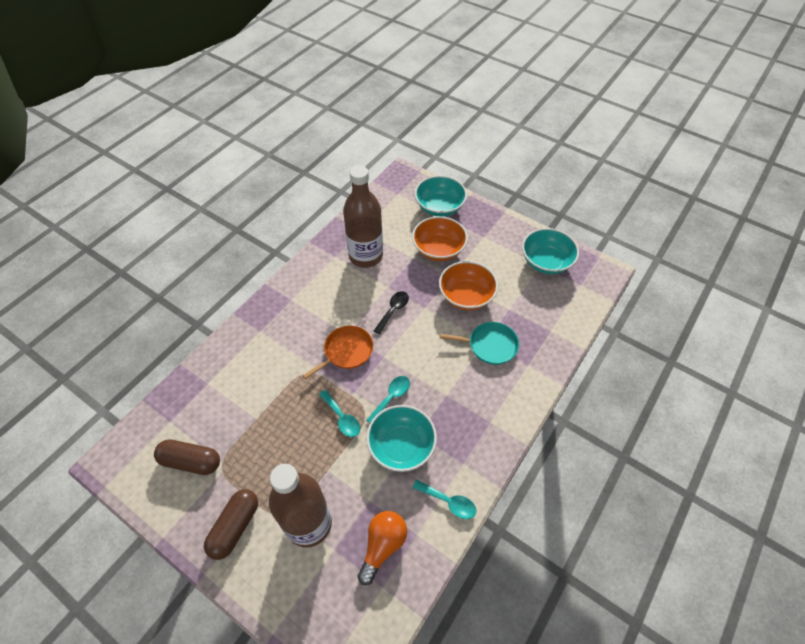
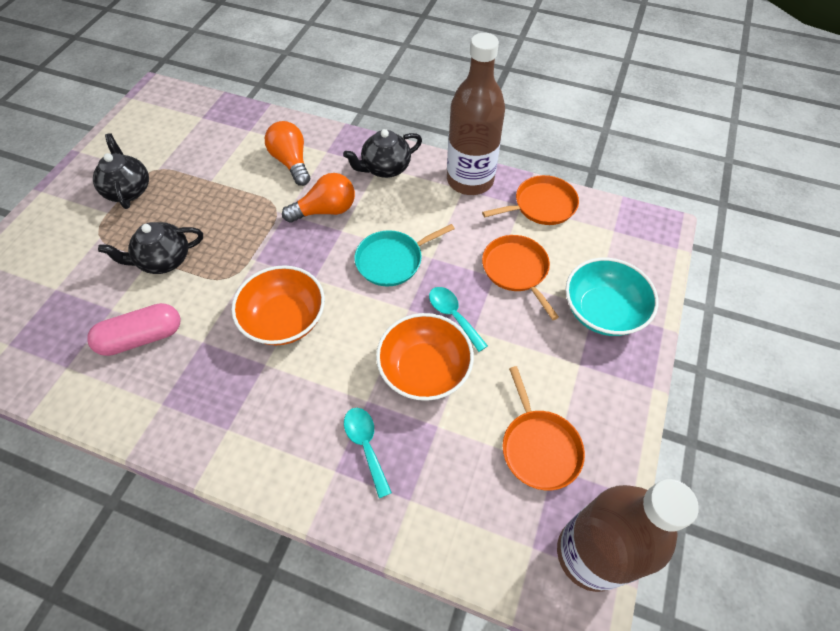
black spoon: [374,291,409,334] = 1 -> none = 0
black teapot: none = 0 -> [93,133,149,209] [98,222,203,274] [343,129,422,178] = 3
brown capsule: [154,439,220,475] [204,489,258,560] = 2 -> none = 0
orange light bulb: [358,511,407,585] = 1 -> [265,121,310,186] [282,173,355,223] = 2
orange pan: [303,326,373,380] = 1 -> [482,175,579,225] [482,235,559,320] [503,366,585,490] = 3
pink capsule: none = 0 -> [87,303,181,356] = 1
turquoise bowl: [366,405,437,472] [415,176,467,216] [522,228,579,274] = 3 -> [565,258,659,336] = 1
turquoise spoon: [319,390,360,437] [367,376,410,423] [413,480,477,519] = 3 -> [344,408,392,498] [429,287,488,352] = 2

